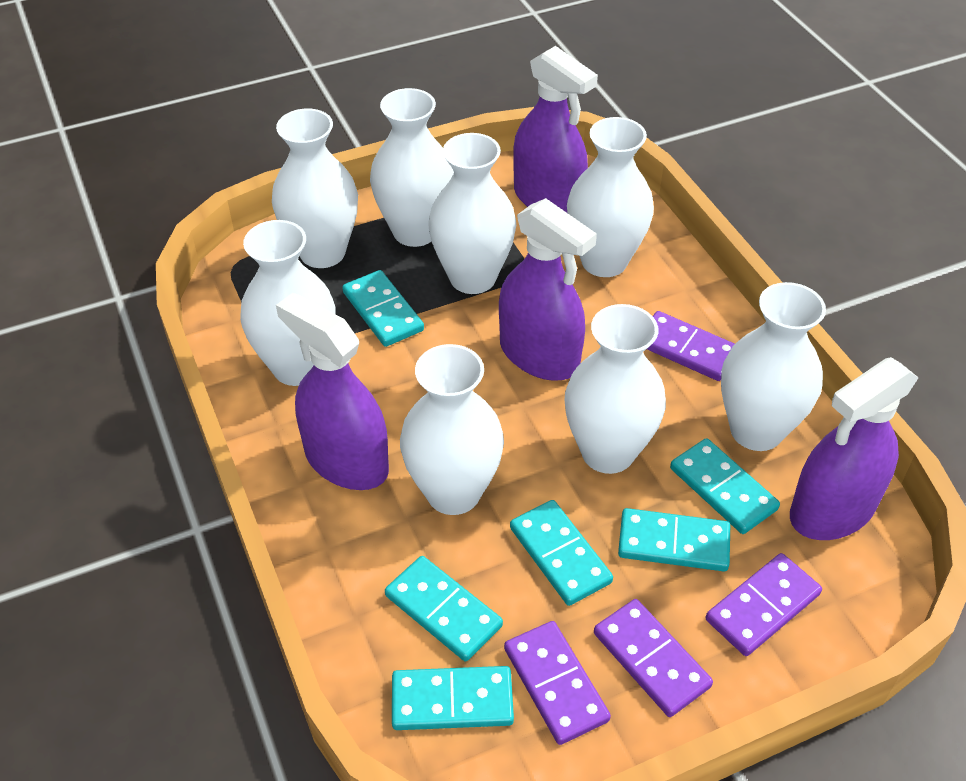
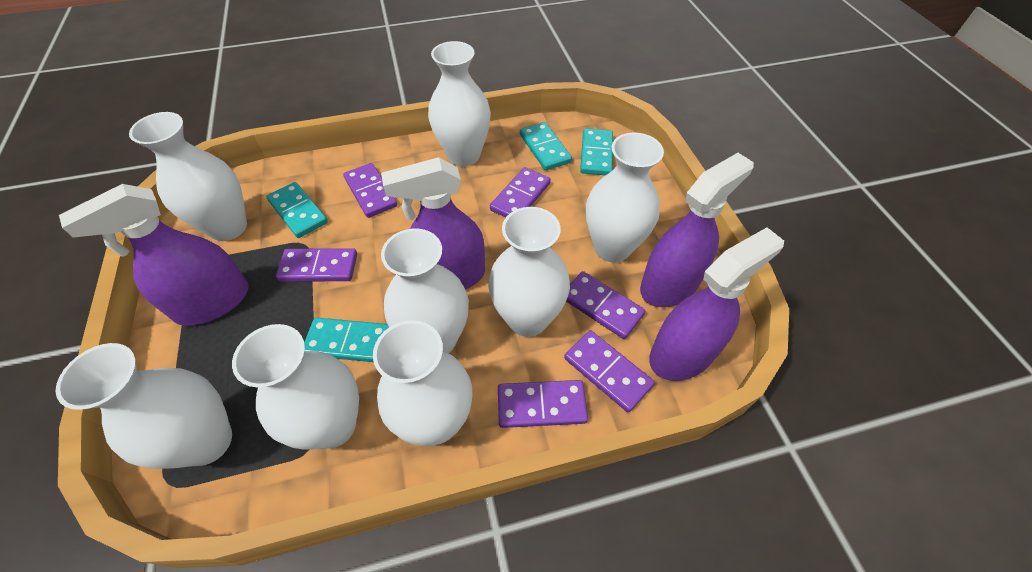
purple domino: [504,621,611,745] [594,599,713,717] [647,311,735,381] [706,553,822,656] = 4 -> [276,248,357,282] [343,163,397,218] [490,167,551,218] [498,380,588,428] [564,330,655,412] [566,271,645,339] = 6
turquoise domino: [342,270,424,347] [385,556,503,661] [392,666,514,730] [510,500,613,606] [618,508,730,571] [670,438,780,534] = 6 -> [266,182,328,238] [304,317,389,362] [520,122,572,170] [580,128,613,175] = 4

